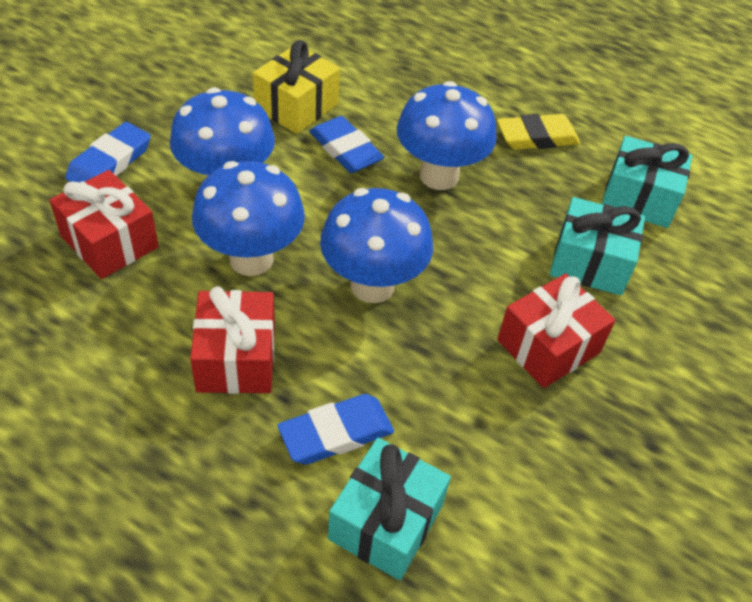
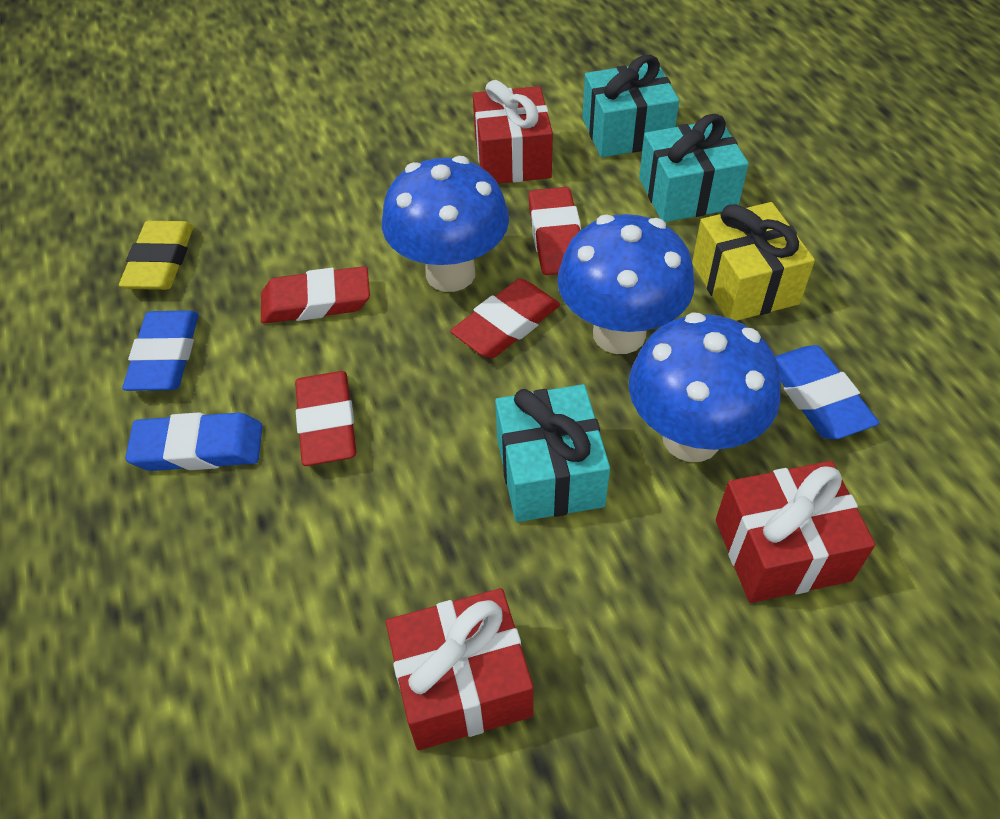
blue mushroom: [170,87,275,178] [192,161,305,276] [320,188,433,303] [397,81,497,190] = 4 -> [382,156,509,292] [557,214,694,354] [629,312,781,462] = 3
red eraser: none = 0 -> [261,266,370,324] [295,371,356,466] [450,279,560,358] [528,187,581,275] = 4

